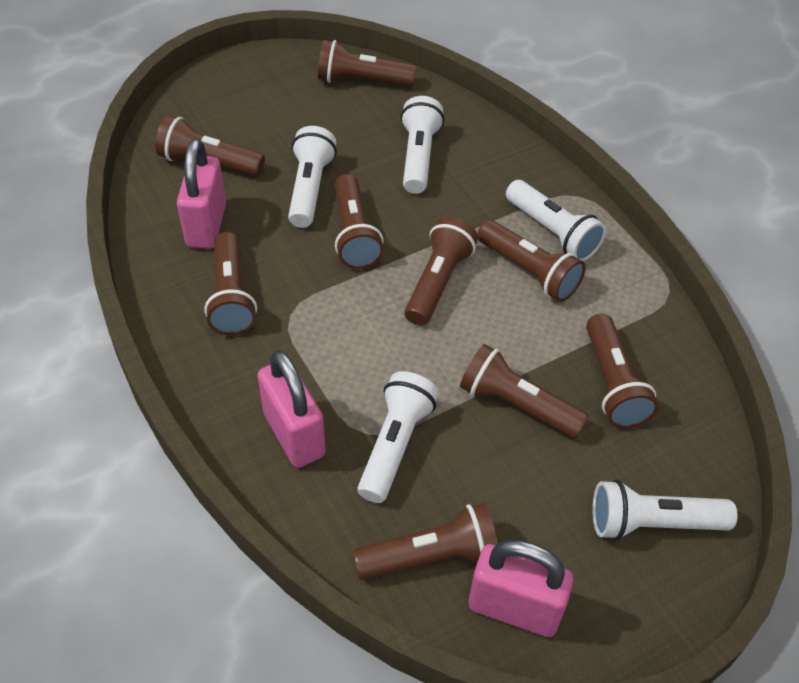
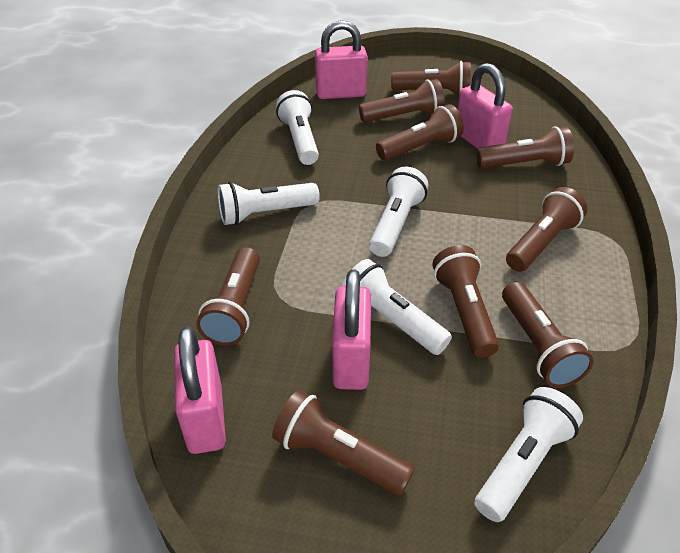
pink padlock: [177,139,226,249] [257,350,326,468] [469,540,574,637] = 3 -> [174,326,226,454] [315,20,368,99] [332,269,371,390] [457,63,513,149] = 4

